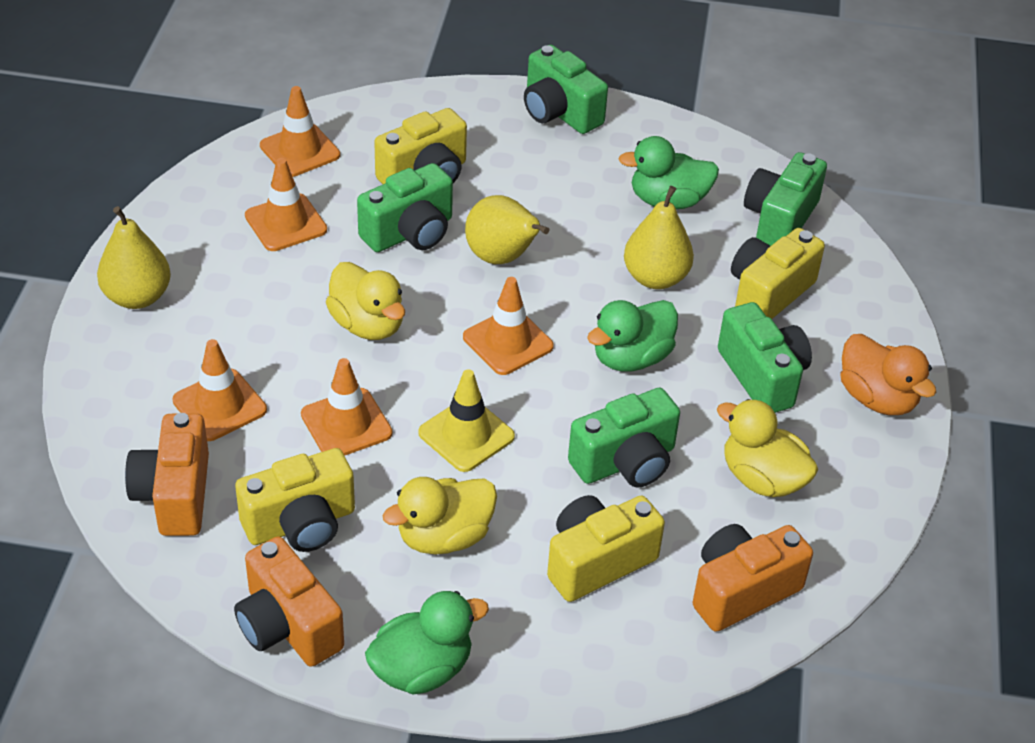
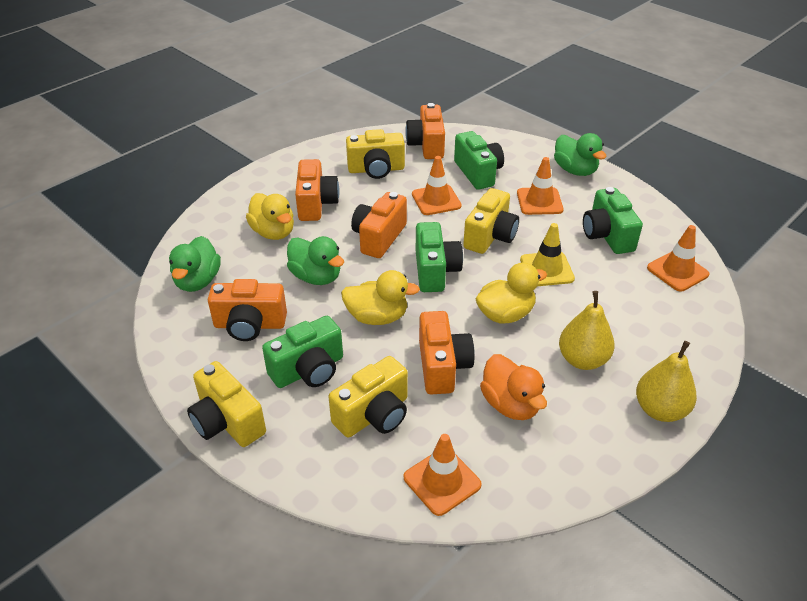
green camera: [357,163,453,252] [524,45,608,134] [568,388,680,488] [718,302,812,413] [744,152,827,246] = 5 -> [262,316,343,388] [416,222,463,292] [454,131,504,190] [583,187,643,254] = 4
orange camera: [125,413,209,536] [234,536,344,667] [693,524,813,632] = 3 -> [208,279,287,341] [295,159,339,221] [351,192,407,258] [405,103,445,159] [419,311,475,394] = 5
orange traffic cone: [172,339,267,441] [245,158,327,251] [260,86,340,177] [301,358,392,456] [463,277,554,375] = 5 -> [404,434,482,516] [412,156,462,215] [517,157,564,215] [647,225,709,292] = 4
yellow pear: [97,206,171,309] [465,195,549,264] [624,186,694,289] = 3 -> [559,291,614,370] [636,341,697,422] = 2

